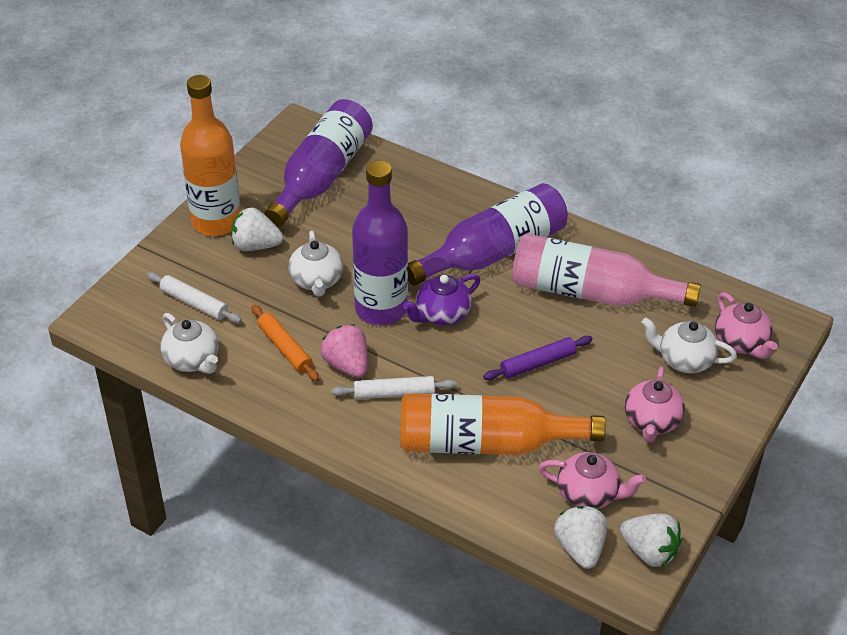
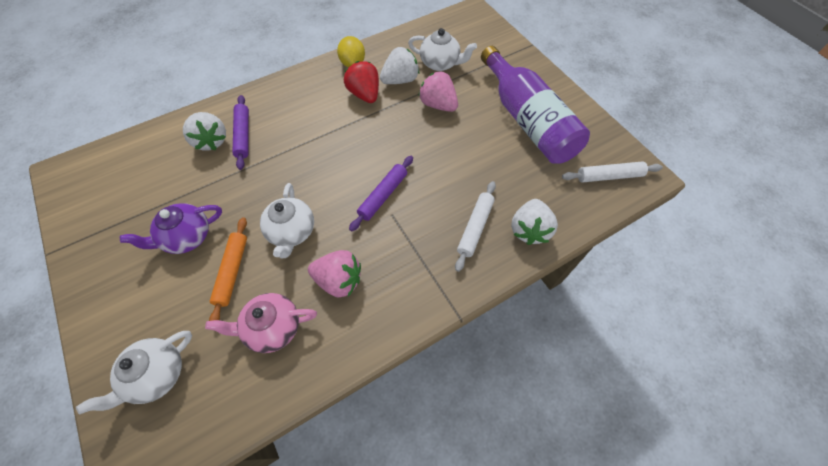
orange bottle: [180,75,240,236] [400,393,606,455] = 2 -> none = 0
pink bottle: [512,234,701,307] = 1 -> none = 0
pink strawberry: [321,324,368,378] = 1 -> [308,250,361,298] [419,71,458,112] = 2
pink teapot: [539,452,646,508] [625,367,685,443] [715,292,778,359] = 3 -> [205,293,317,353] = 1
purple bottle: [264,99,373,227] [352,161,408,325] [408,183,568,286] = 3 -> [481,46,590,164] = 1
purple rolling pin: [483,336,593,380] = 1 -> [232,95,249,170] [349,156,413,231] = 2
red strawberry: none = 0 -> [344,61,379,103] = 1
yellow lemon: none = 0 -> [337,36,365,68] = 1

